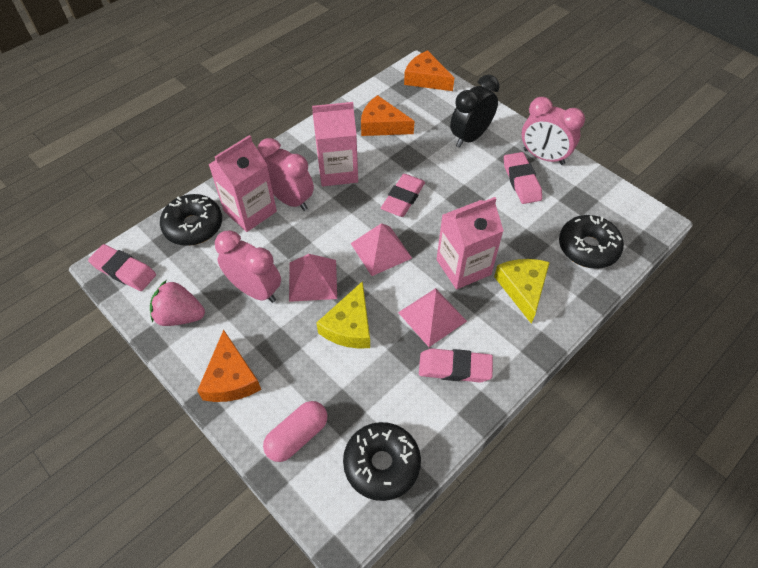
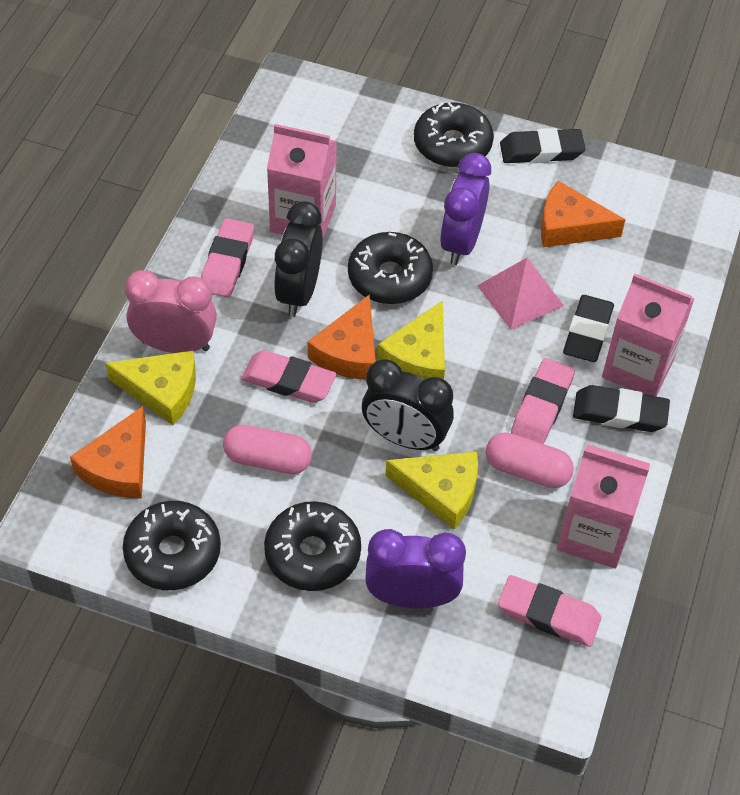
black clock: [450,75,499,148] = 1 -> [274,201,323,317] [362,359,454,451] = 2
black donut: [160,194,222,246] [343,422,421,501] [559,215,624,269] = 3 -> [123,501,221,590] [264,501,361,591] [348,232,433,304] [414,102,494,167] = 4
black eraser: none = 0 -> [500,128,586,163] [563,295,614,362] [573,385,670,432] = 3
pink capsule: [263,401,327,462] = 1 -> [223,425,312,474] [486,432,574,488] = 2
pink clock: [215,230,281,303] [257,138,314,211] [522,97,585,165] = 3 -> [125,270,217,353] = 1
pink pyramid: [289,254,337,302] [351,223,412,276] [398,288,467,347] = 3 -> [477,258,564,330] = 1
pink strawberry: [150,280,205,326] = 1 -> none = 0
purple clock: none = 0 -> [365,529,466,608] [440,153,491,265] = 2
yellow cheese: [316,281,370,349] [494,259,550,324] = 2 -> [105,351,196,425] [377,300,445,380] [385,451,478,529] = 3

